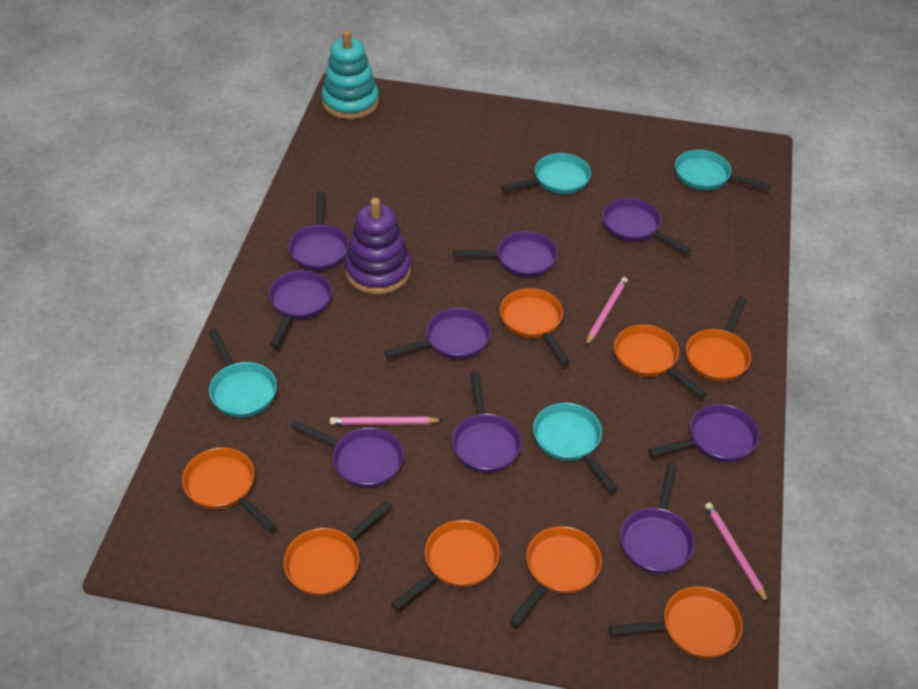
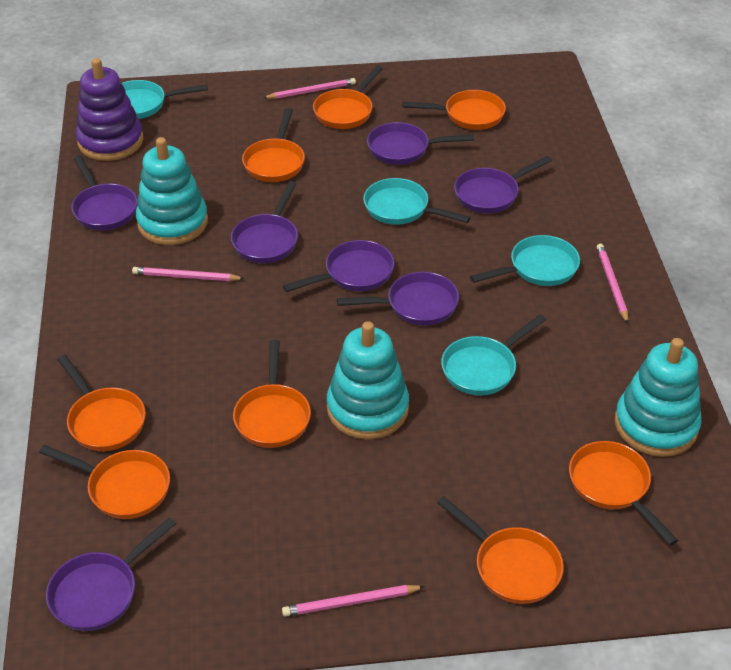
pink pencil: [330,417,443,425] [586,277,628,345] [705,503,768,604] = 3 -> [132,267,245,281] [263,78,356,99] [282,585,425,617] [597,244,628,324] = 4
purple pan: [269,270,332,347] [288,192,349,271] [290,420,403,488] [384,308,491,359] [452,372,522,473] [453,231,558,277] [602,198,691,254] [620,463,695,574] [648,404,759,462] = 9 -> [46,517,176,631] [72,155,138,231] [231,181,298,263] [283,240,395,292] [337,272,459,326] [367,122,474,165] [454,156,552,214] = 7
turquoise stacking toy: [322,30,379,119] = 1 -> [136,137,208,245] [327,321,409,439] [615,338,702,457] = 3

